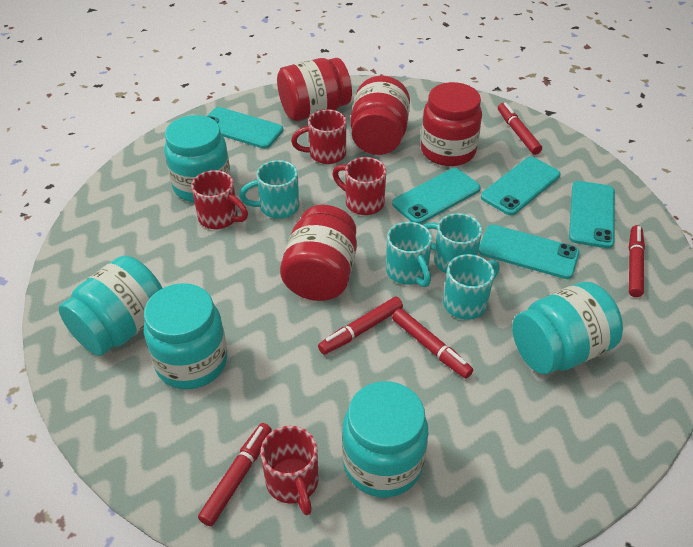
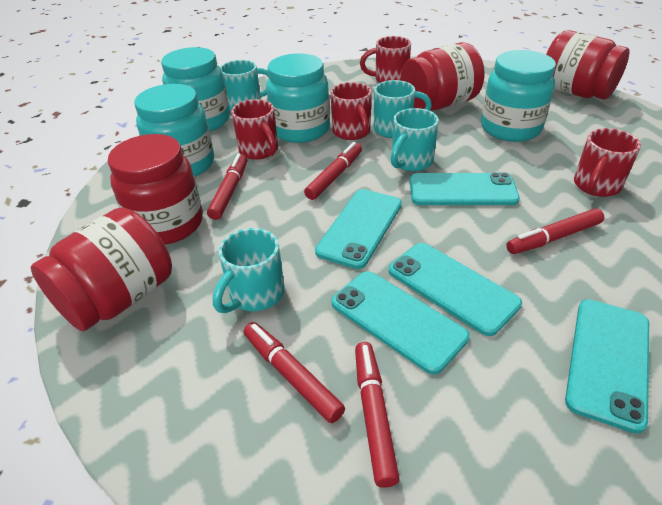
turquoise jar: [59,255,162,356] [144,283,227,389] [164,115,231,202] [342,381,428,498] [512,282,623,374] = 5 -> [134,84,214,177] [161,47,230,131] [266,53,330,143] [481,50,556,142] = 4

